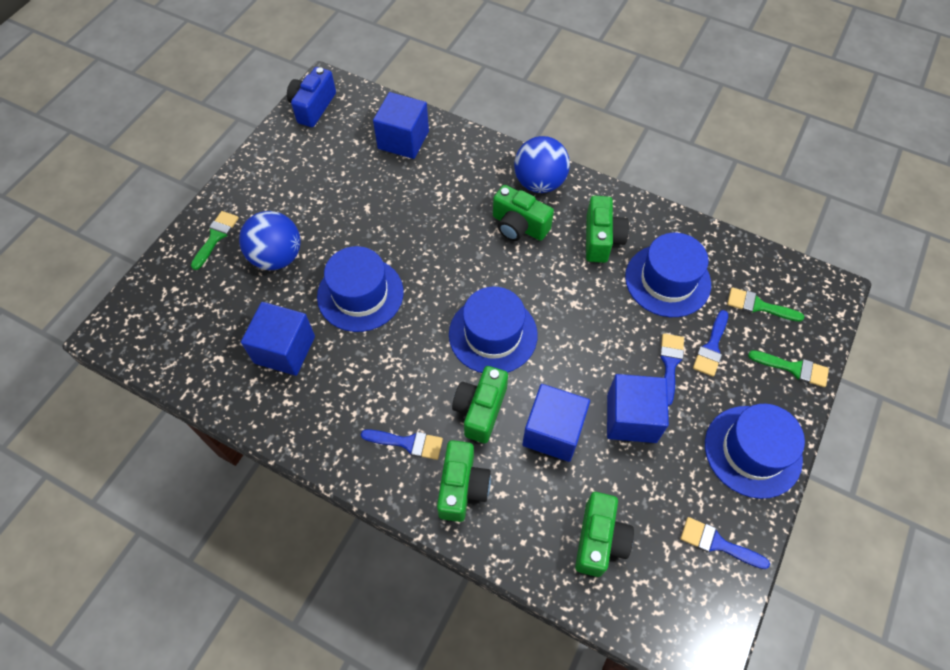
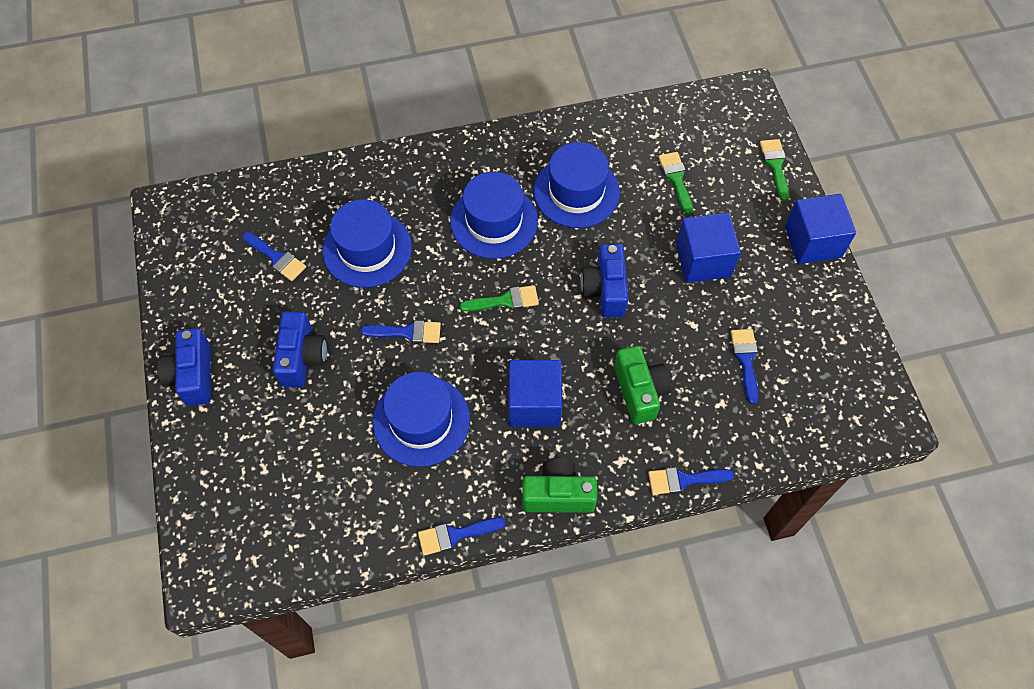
blue ball: [239,211,301,270] [514,136,570,193] = 2 -> none = 0
blue brush: [361,429,443,460] [660,333,684,406] [681,517,770,569] [693,310,728,377] = 4 -> [242,232,306,281] [361,320,441,343] [418,517,506,556] [648,467,735,495] [731,329,758,404] = 5
blue camera: [287,67,336,127] = 1 -> [157,328,211,406] [273,311,327,387] [580,244,629,317] = 3
blue cube: [241,302,315,376] [373,92,429,159] [522,384,590,462] [607,374,669,443] = 4 -> [509,360,562,427] [676,213,741,283] [785,194,856,264] = 3
green camera: [437,440,491,522] [452,366,508,443] [493,185,554,241] [575,492,634,577] [586,196,629,263] = 5 -> [522,458,597,513] [614,346,672,424] = 2

